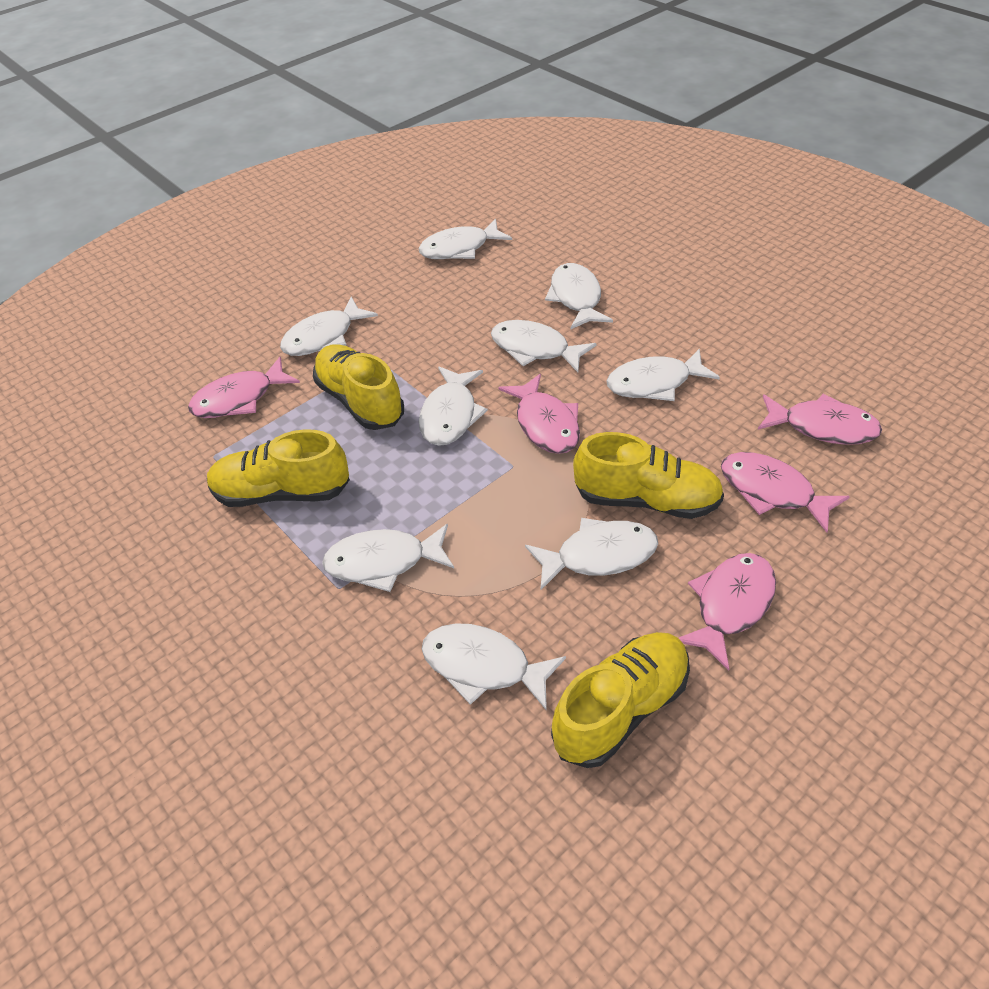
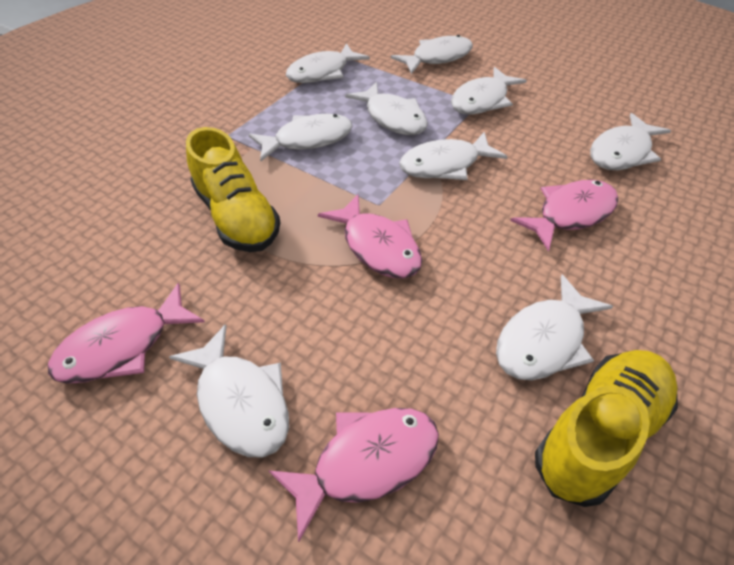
pink fish: [188,357,300,418] [498,374,580,454] [679,553,776,671] [721,452,850,533] [758,394,882,445] = 5 -> [48,283,205,384] [268,408,439,542] [318,194,422,279] [510,180,618,252] = 4
yellow shoe: [207,429,350,507] [313,344,404,430] [551,632,690,768] [573,432,724,519] = 4 -> [186,127,281,252] [535,350,678,507] = 2

